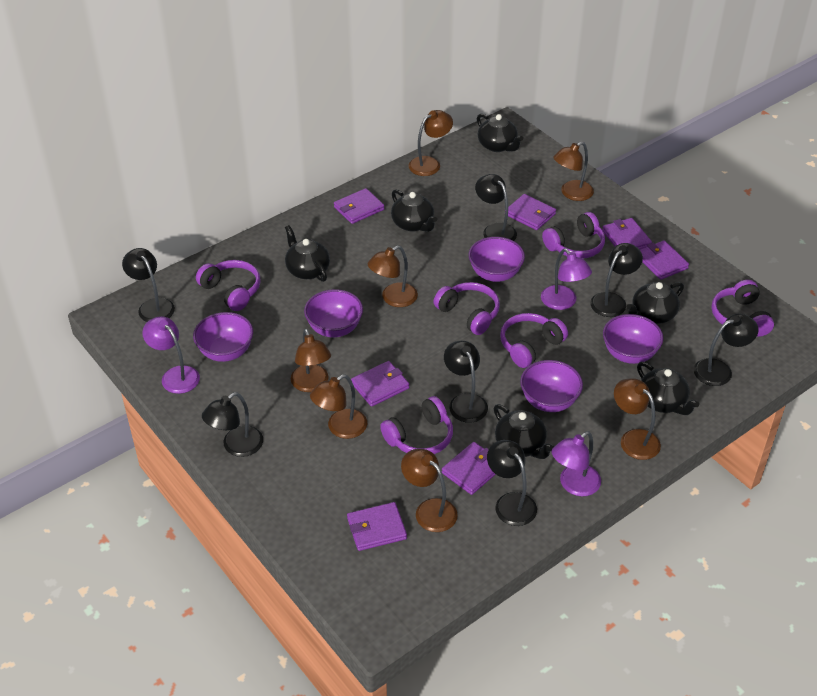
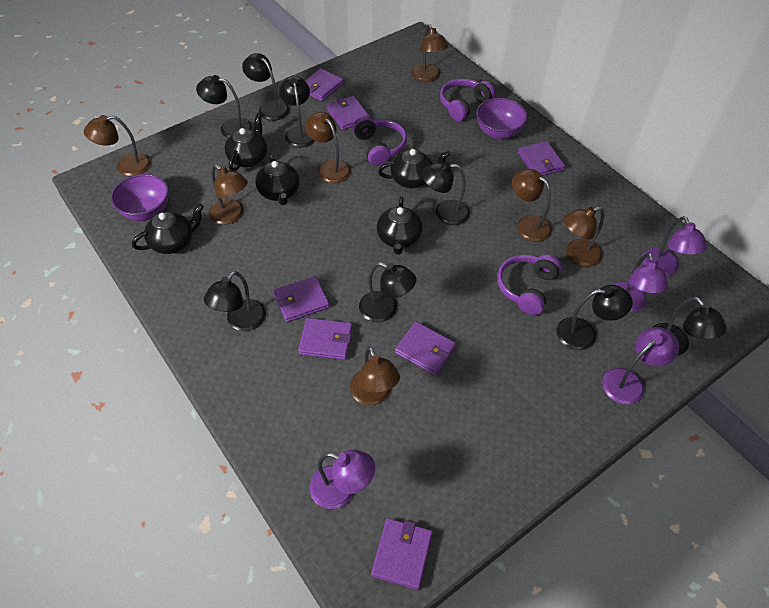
black lamp: [122,248,175,322] [202,392,263,457] [444,341,488,423] [475,174,517,241] [487,440,537,526] [590,243,643,317] [694,314,758,386] = 7 -> [196,75,252,138] [204,271,266,331] [242,53,289,121] [279,76,315,148] [359,262,416,322] [422,161,470,225] [556,285,633,350] [652,297,727,356] = 8
black teapot: [285,225,330,282] [391,190,437,232] [477,114,523,152] [494,404,554,459] [626,282,684,324] [637,362,699,415] = 6 -> [132,204,204,254] [224,113,267,171] [255,153,300,205] [377,197,423,255] [378,149,450,188] = 5
purple bowl: [193,312,253,362] [304,289,363,338] [469,237,525,282] [520,360,583,412] [603,314,663,364] = 5 -> [111,174,169,221] [476,98,527,139] = 2
purple headphones: [196,260,260,311] [380,396,453,454] [434,282,500,335] [500,313,568,368] [542,212,605,259] [711,280,774,337] = 6 -> [353,116,407,166] [440,78,495,121] [497,254,561,315] = 3
purple lamp: [142,316,200,394] [541,248,592,310] [552,431,601,496] = 3 -> [310,450,375,509] [602,327,679,405] [613,252,669,312] [642,216,707,276] = 4

